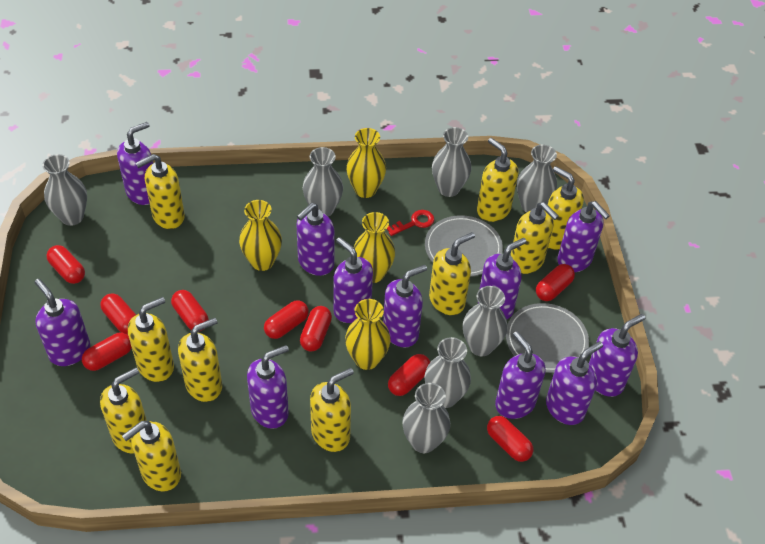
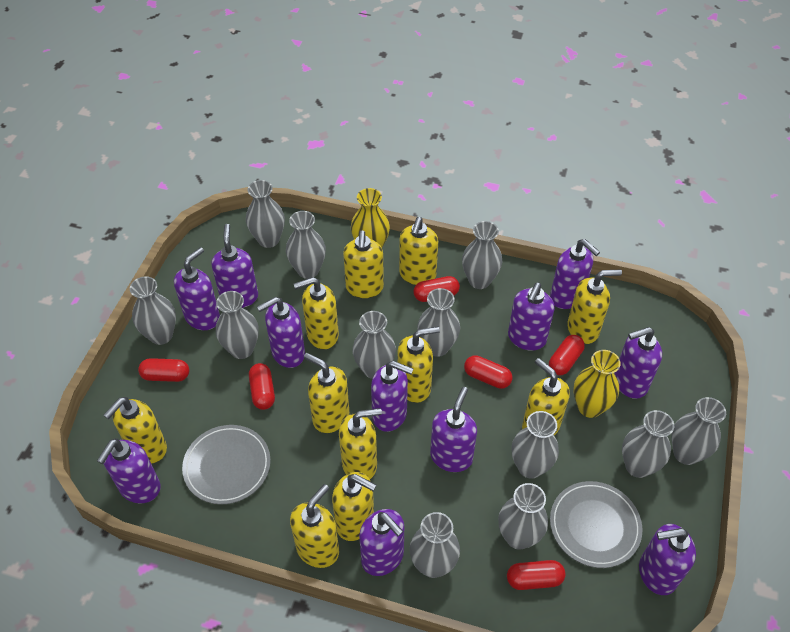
grey vase: [42,154,87,226] [303,147,343,217] [402,383,450,453] [424,337,471,408] [432,127,471,197] [463,286,507,356] [517,145,557,212] = 7 -> [130,276,176,345] [216,291,259,359] [246,180,285,248] [286,211,326,279] [352,311,396,379] [409,512,460,578] [418,288,460,357] [462,221,502,289] [498,483,548,550] [512,411,559,479] [622,410,674,478] [672,397,726,465] = 12
red capsule: [47,245,85,284] [82,332,132,371] [100,293,136,334] [171,290,209,332] [264,300,309,339] [300,306,332,352] [388,354,430,396] [487,416,533,462] [536,264,575,301] = 9 -> [138,358,189,382] [249,363,275,410] [413,276,460,302] [464,355,513,389] [507,560,566,590] [549,335,585,375] = 6
red key: [387,210,434,236] = 1 -> none = 0
yellow soap dispenser: [100,368,147,454] [122,421,181,491] [128,297,174,382] [136,154,185,229] [178,318,222,402] [310,368,354,452] [429,232,475,315] [477,138,518,222] [510,202,559,274] [548,166,584,250] = 10 -> [103,397,167,464] [290,484,339,568] [294,277,339,349] [304,353,349,433] [332,472,377,541] [339,408,382,479] [343,230,384,298] [397,327,440,403] [399,217,438,285] [522,358,570,436] [567,270,622,344] = 11
yellow vase: [239,200,282,271] [345,299,391,370] [346,128,386,198] [354,212,395,283] = 4 -> [351,188,390,247] [574,350,621,418] = 2

